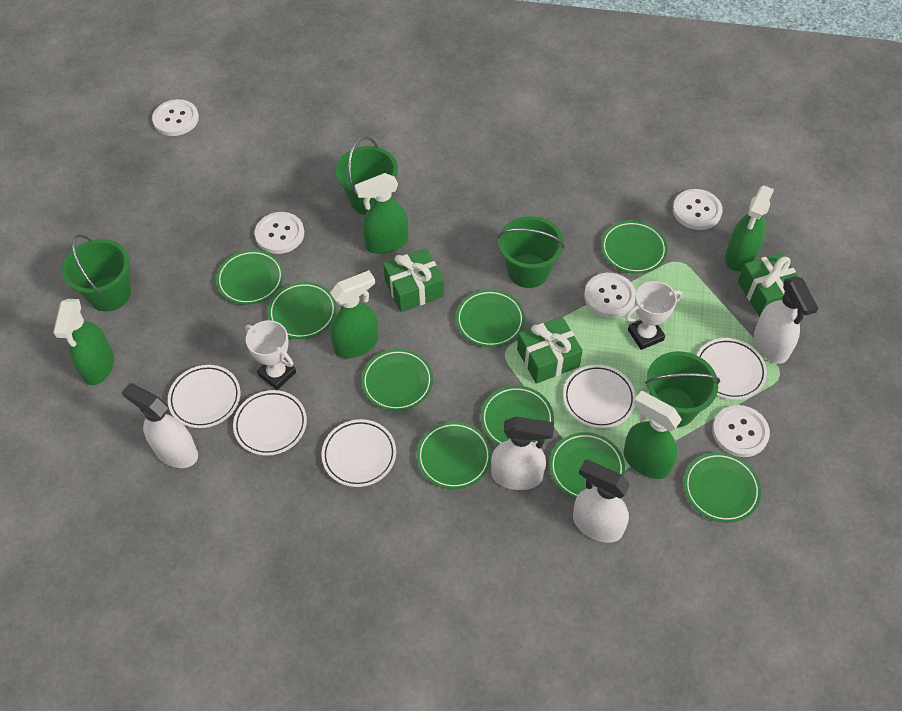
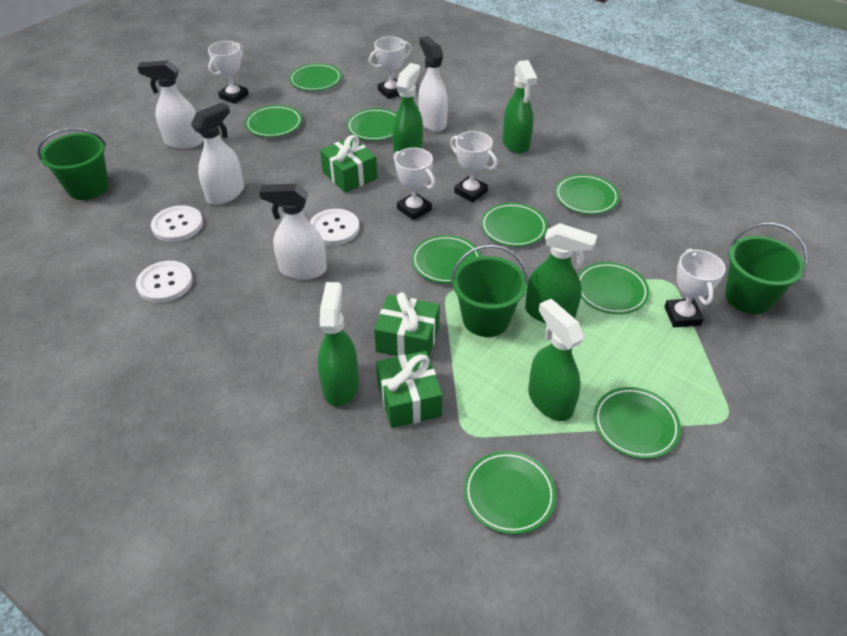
green bucket: [62,234,131,312] [336,136,398,215] [498,216,565,288] [645,351,720,428] = 4 -> [38,128,109,200] [451,244,528,337] [725,222,808,314] = 3
white button: [152,99,199,136] [255,212,304,254] [584,273,636,318] [673,189,723,230] [712,405,770,457] = 5 -> [136,261,193,303] [151,205,203,242] [310,209,359,246] = 3
white plate: [168,365,240,428] [233,390,307,456] [322,419,396,487] [563,365,636,428] [697,338,767,400] = 5 -> none = 0
white trophy: [245,320,296,390] [625,281,682,350] = 2 -> [208,41,249,104] [368,37,412,99] [393,148,435,220] [450,131,497,202] [664,249,726,327] = 5

